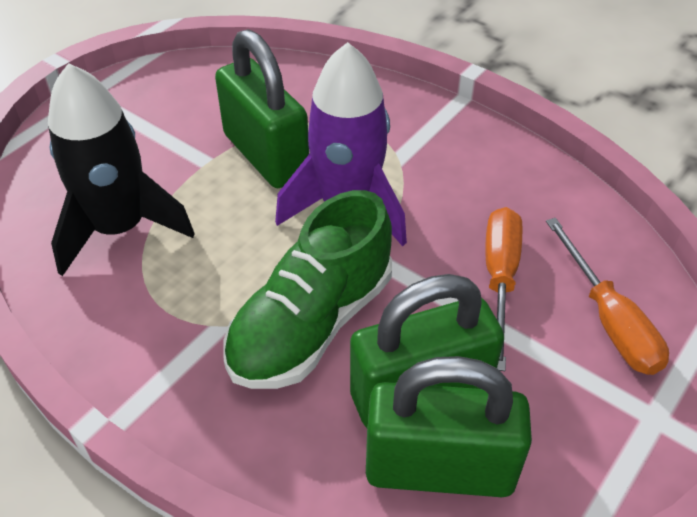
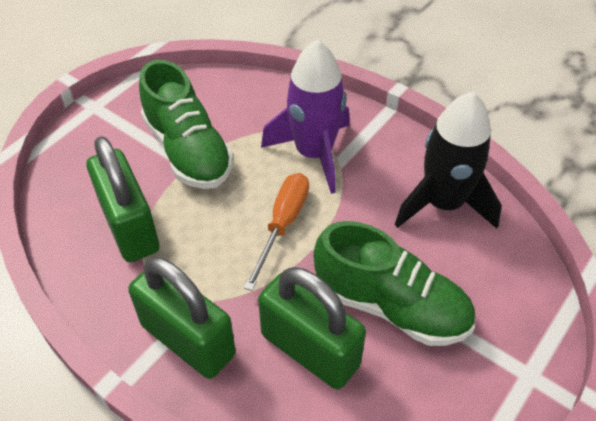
green shoe: [224,190,392,389] = 1 -> [139,60,234,189] [313,221,475,346] = 2
orange screwdriver: [486,207,523,371] [546,218,669,375] = 2 -> [244,173,309,291] = 1

